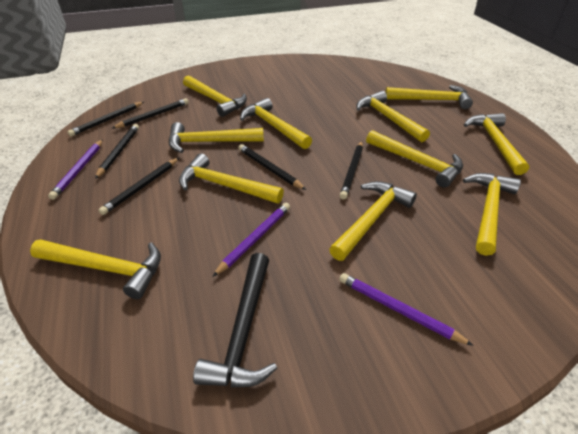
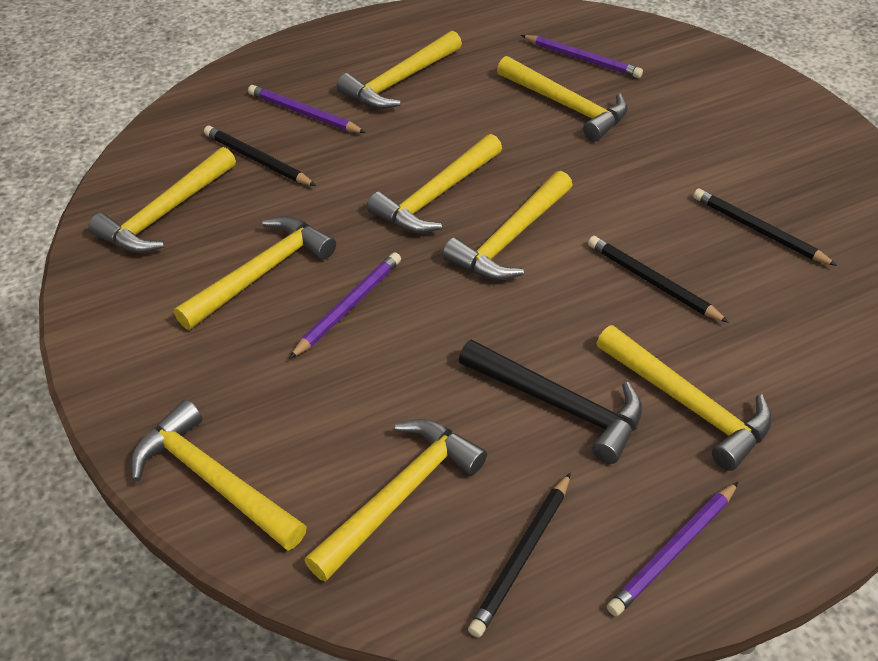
black pencil: [67,102,144,137] [95,124,139,179] [99,158,179,215] [112,98,189,128] [238,144,306,190] [339,141,363,200] = 6 -> [204,126,316,186] [468,473,571,637] [588,236,729,323] [693,189,837,266] = 4
purple pencil: [48,139,103,200] [212,203,290,277] [339,273,474,346] = 3 -> [248,85,366,133] [289,252,401,359] [521,35,643,78] [607,482,738,616] = 4
yellow hammer: [30,239,161,299] [169,122,264,153] [179,153,284,204] [183,75,247,117] [240,98,312,149] [329,181,417,261] [356,91,430,142] [366,130,463,187] [385,85,473,109] [463,173,521,256] [464,113,529,175] = 11 -> [88,147,236,253] [131,400,307,551] [174,216,336,330] [304,419,487,582] [337,31,462,109] [367,134,502,233] [442,171,573,280] [497,56,628,142] [597,325,772,471] = 9

